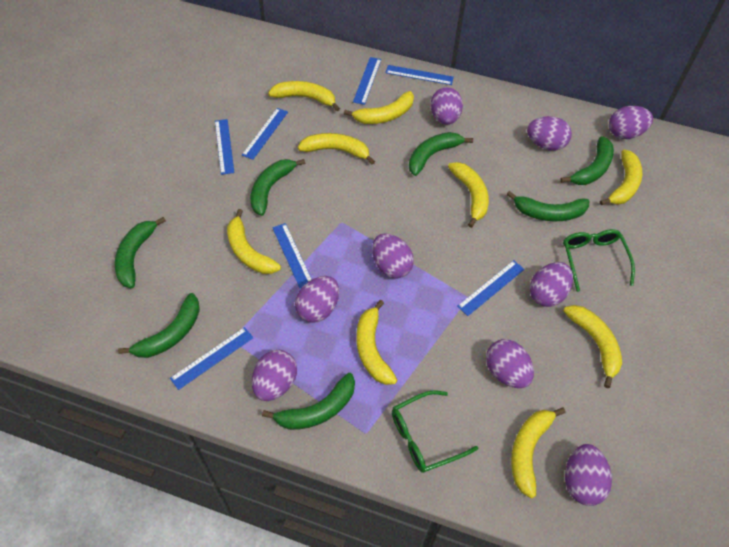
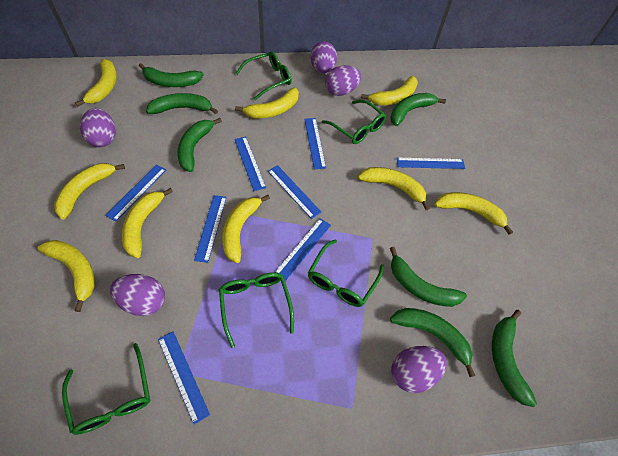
blue ruler: [170,327,254,390] [215,119,235,175] [242,108,288,160] [272,223,312,289] [353,57,381,105] [385,65,454,85] [457,260,524,316] = 7 -> [105,164,166,222] [158,331,210,424] [194,195,227,263] [234,137,266,191] [268,165,322,219] [275,218,331,281] [304,118,326,169] [397,157,465,169] = 8
green glasses: [392,390,478,473] [563,229,635,292] = 2 -> [62,343,150,435] [219,272,294,348] [235,51,292,100] [308,239,384,307] [322,100,387,144] = 5
purple egg: [252,350,297,401] [295,276,339,323] [372,233,414,278] [430,87,463,125] [486,339,534,388] [527,116,572,151] [530,262,573,307] [565,444,612,506] [609,106,653,139] = 9 -> [80,108,116,147] [110,274,165,316] [310,42,337,73] [325,65,361,96] [392,346,447,393] = 5

